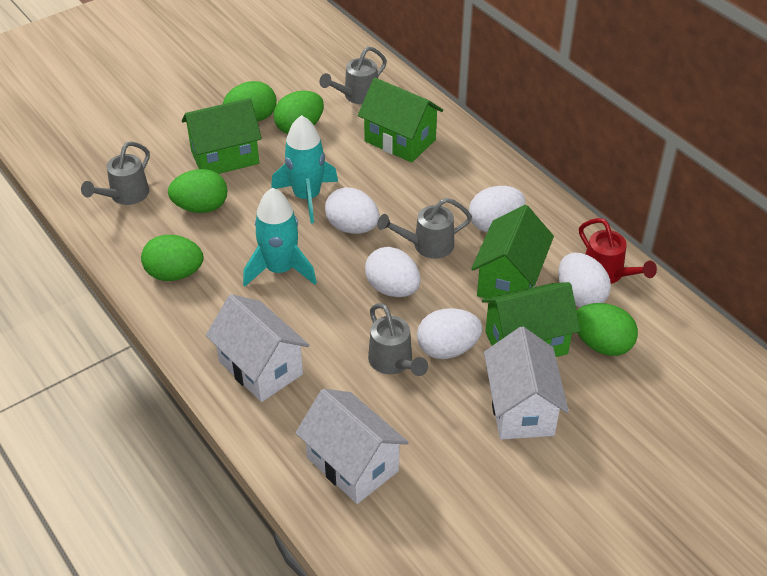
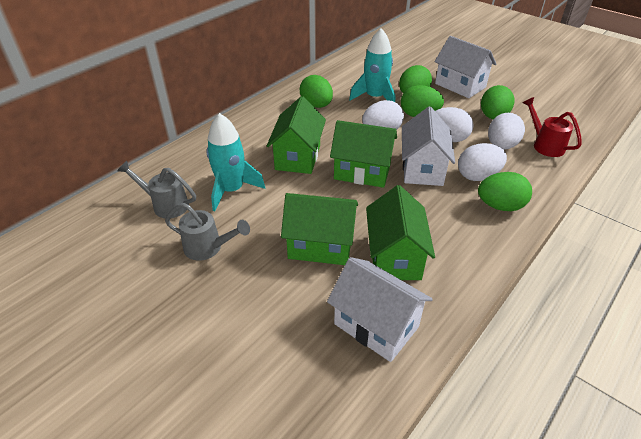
grey watering can: [81,141,150,205] [319,46,387,104] [368,303,428,376] [377,198,472,259] = 4 -> [117,161,196,219] [165,203,250,261] = 2
white egg: [325,187,380,234] [365,247,421,297] [417,308,482,359] [469,186,525,232] [558,253,611,308] = 5 -> [362,100,404,130] [435,107,474,142] [458,143,507,181] [488,113,525,150] = 4

